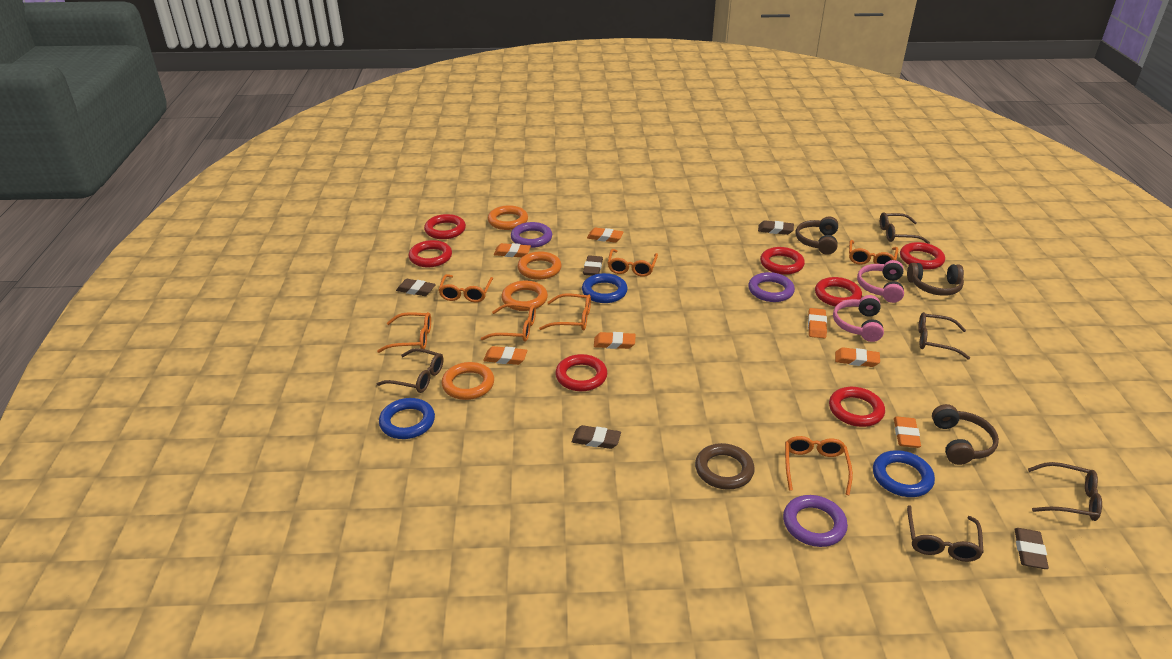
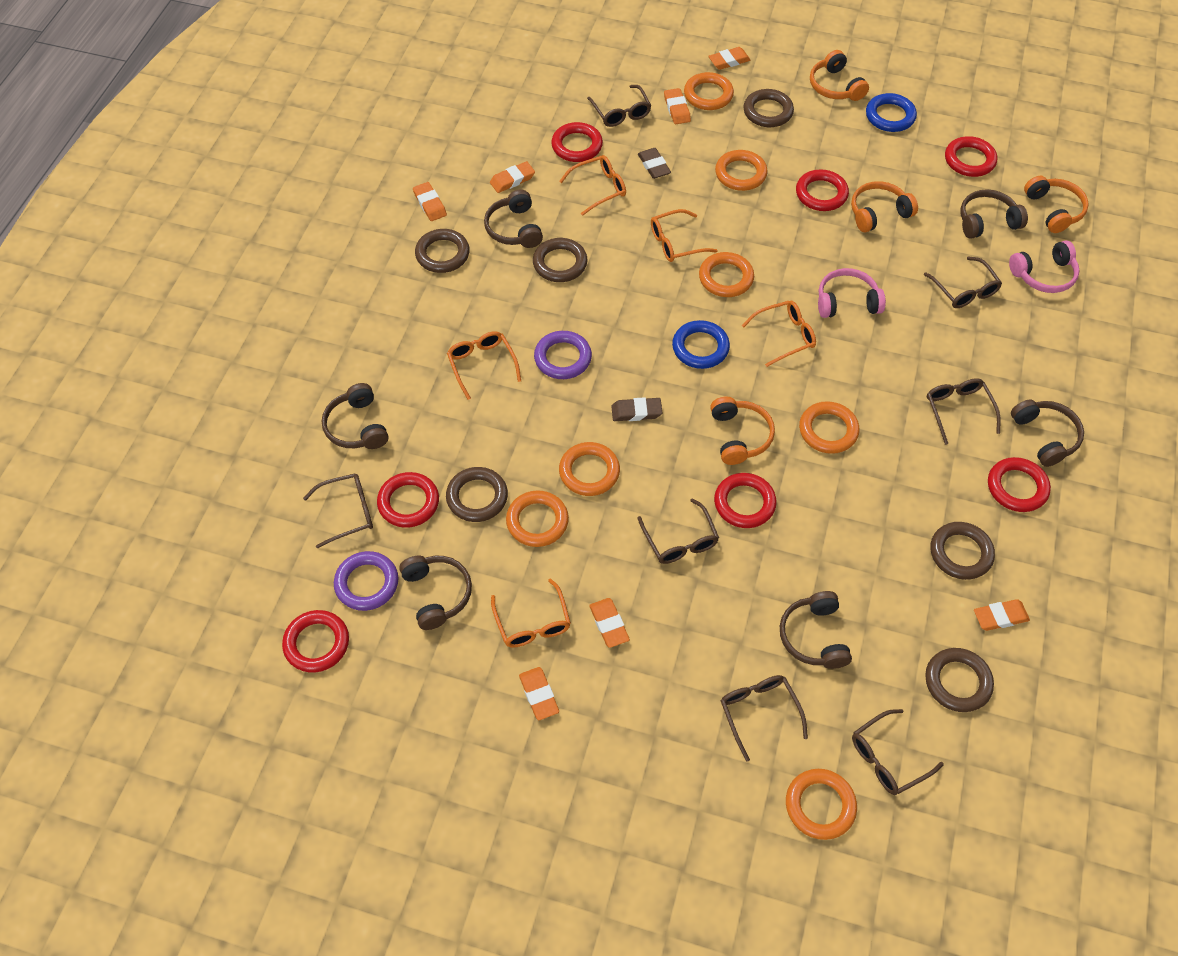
blue ring: [379,398,435,439] [582,273,628,303] [873,450,935,497] = 3 -> [672,320,730,369] [866,93,917,132] = 2
brown eraser: [396,279,436,296] [572,425,621,449] [583,255,603,276] [758,220,794,235] [1014,528,1049,569] = 5 -> [611,397,662,421] [638,148,671,179] = 2
brown glasses: [377,348,444,393] [880,212,930,244] [907,505,984,562] [918,312,970,360] [1028,462,1102,521] = 5 -> [303,473,373,549] [587,85,652,127] [637,498,719,564] [721,675,808,762] [852,709,944,795] [924,256,1002,308] [927,378,1001,445] = 7
brown headphones: [795,216,838,255] [907,263,964,296] [932,404,999,465] = 3 -> [322,383,388,449] [399,556,472,630] [484,189,543,248] [780,591,852,669] [961,189,1028,239] [1011,399,1084,467] = 6
brown ring: [695,443,755,490] = 1 -> [415,229,470,273] [446,467,508,522] [533,238,588,282] [743,89,794,127] [925,648,994,712] [930,522,995,580] = 6
orange glasses: [377,312,431,353] [439,274,493,303] [481,303,536,342] [539,293,591,330] [608,249,658,277] [785,436,853,495] [849,240,898,265] = 7 -> [447,331,521,400] [491,578,571,648] [559,155,626,216] [651,209,718,262] [742,301,816,367] = 5
orange headphones: none = 0 -> [710,397,775,465] [810,50,869,101] [851,181,918,232] [1024,176,1089,233] = 4
orange ring: [441,362,494,400] [488,205,528,230] [501,280,548,311] [518,251,562,280] = 4 -> [506,491,569,547] [559,442,620,496] [684,72,734,110] [699,252,754,297] [715,150,768,191] [786,769,857,840] [799,401,859,454] = 7
purple ring: [511,222,552,248] [748,272,795,302] [783,495,848,547] = 3 -> [334,551,399,611] [534,331,592,379] = 2

